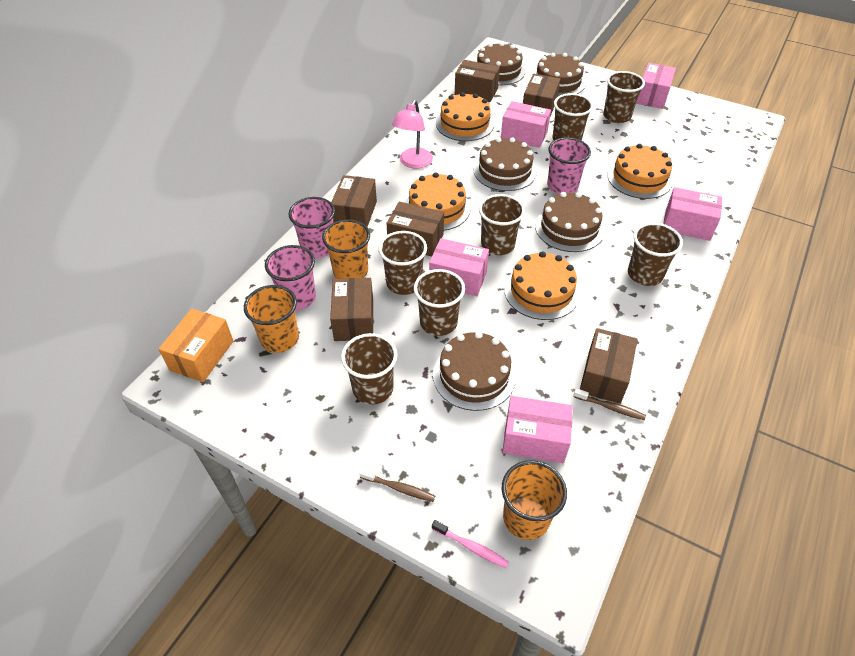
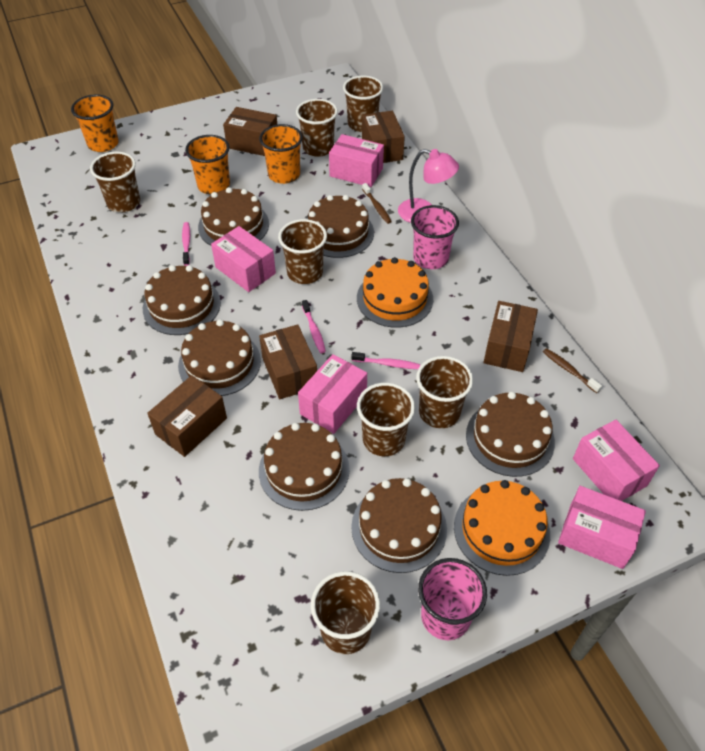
brown box: [330,278,373,341] [331,175,377,227] [386,202,444,256] [455,60,500,102] [523,74,560,117] [580,328,638,404] = 6 -> [147,375,227,457] [223,107,277,156] [259,324,317,399] [362,111,405,163] [483,301,538,372] = 5
brown cake: [433,331,516,411] [474,137,537,191] [477,42,525,85] [534,53,586,96] [535,192,604,252] = 5 -> [143,265,221,335] [178,319,261,396] [198,187,269,246] [259,423,350,511] [308,195,374,258] [351,478,447,573] [466,392,555,477] = 7
orange box: [158,309,233,382] = 1 -> none = 0
orange cake: [405,172,471,231] [436,92,494,141] [504,251,580,320] [607,144,673,199] = 4 -> [357,257,433,328] [454,480,550,576] = 2
pink cup: [265,245,316,310] [288,197,335,258] [547,137,591,194] = 3 -> [411,205,459,269] [418,558,487,640] = 2
pink toothbrush: [432,520,509,568] = 1 -> [182,222,190,266] [302,300,326,353] [351,352,420,369] = 3

